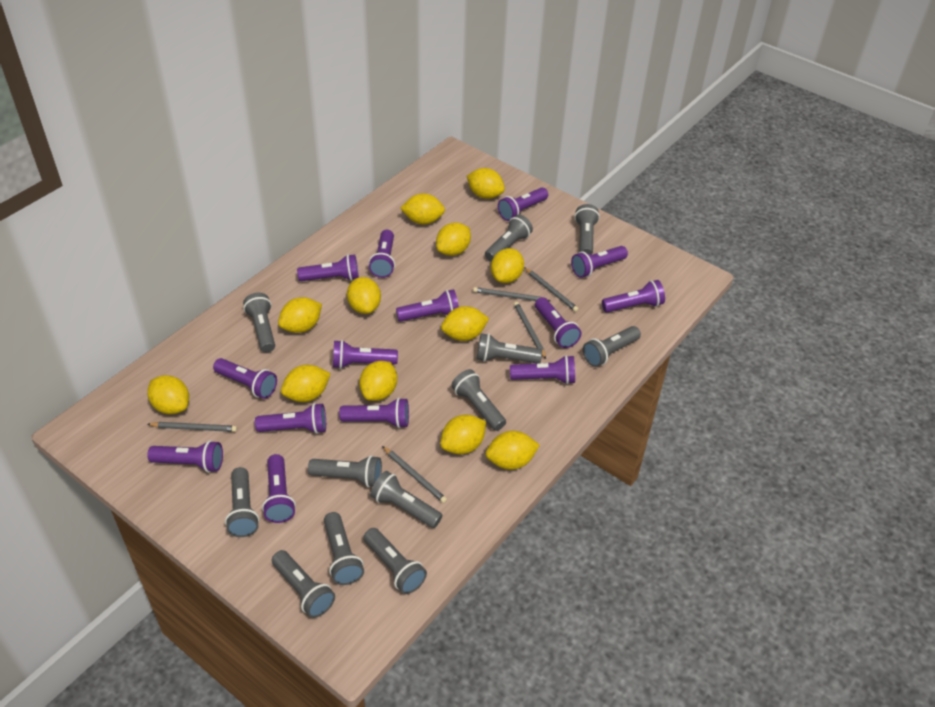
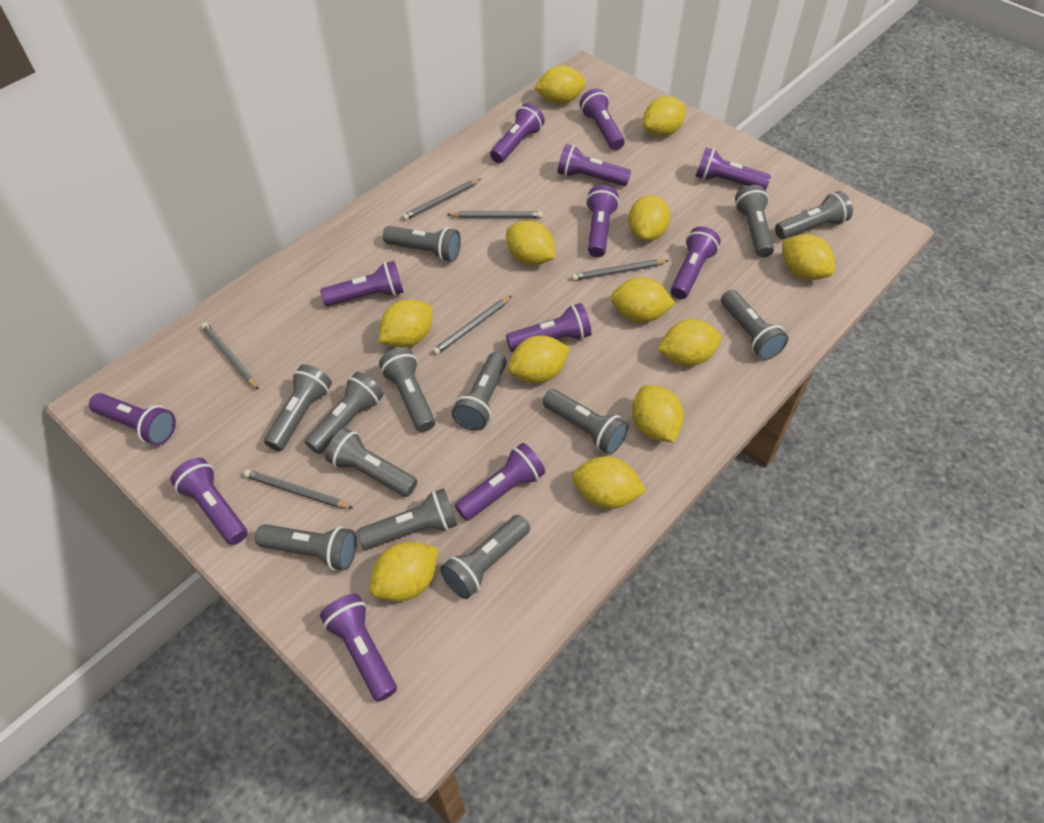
grey flashlight: [225,467,259,537] [243,293,275,352] [272,550,335,618] [308,455,382,488] [324,512,364,585] [364,528,427,594] [370,471,442,528] [451,369,506,431] [477,333,542,363] [485,214,533,262] [574,204,600,255] [583,326,641,367] = 12 -> [255,524,357,571] [264,364,332,451] [305,372,384,454] [325,428,417,497] [357,488,457,550] [379,348,435,432] [383,226,461,262] [440,515,530,599] [452,352,507,431] [543,389,629,455] [721,290,789,360] [735,185,774,257] [775,191,853,240] = 13
grey pencil: [147,422,237,432] [382,446,447,503] [473,287,551,301] [514,302,546,359] [524,267,579,312] = 5 -> [201,323,259,390] [244,469,354,509] [402,179,481,220] [432,296,512,355] [447,211,543,218] [572,260,669,281] = 6
purple flashlight: [147,440,223,473] [213,358,277,399] [255,403,326,434] [262,454,296,523] [297,254,359,281] [333,340,398,369] [339,398,409,428] [369,230,395,278] [396,289,459,322] [498,188,548,221] [510,355,575,384] [535,297,581,348] [571,246,628,278] [602,280,665,313] = 14 -> [89,393,176,445] [170,458,248,545] [320,261,403,306] [320,593,397,702] [455,443,545,521] [490,103,545,163] [506,303,591,352] [558,144,631,186] [579,88,625,150] [586,185,619,257] [671,227,721,299] [695,148,771,190] = 12

